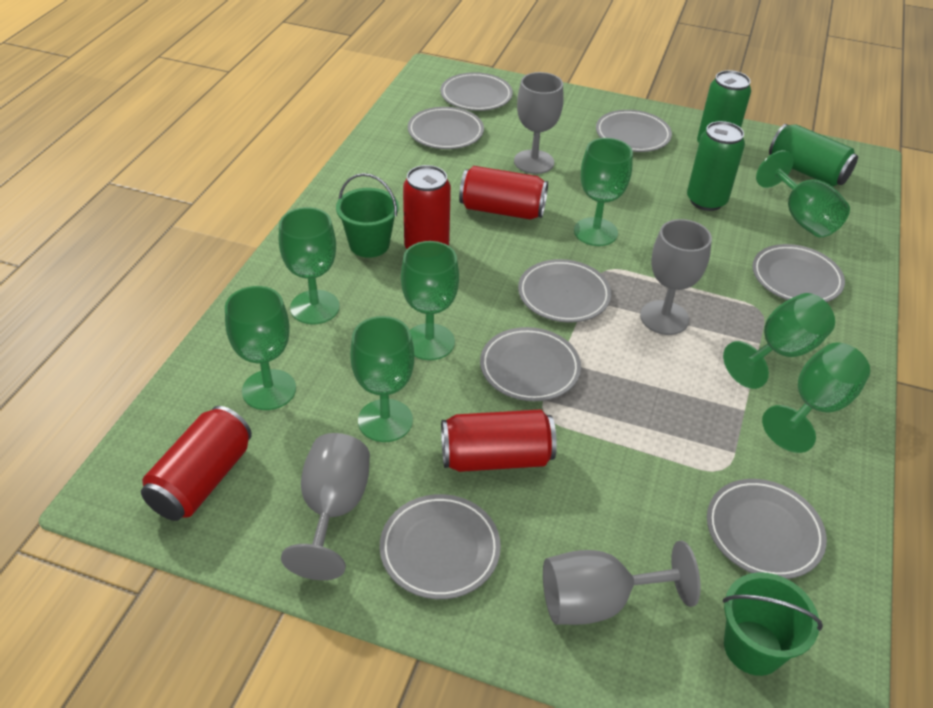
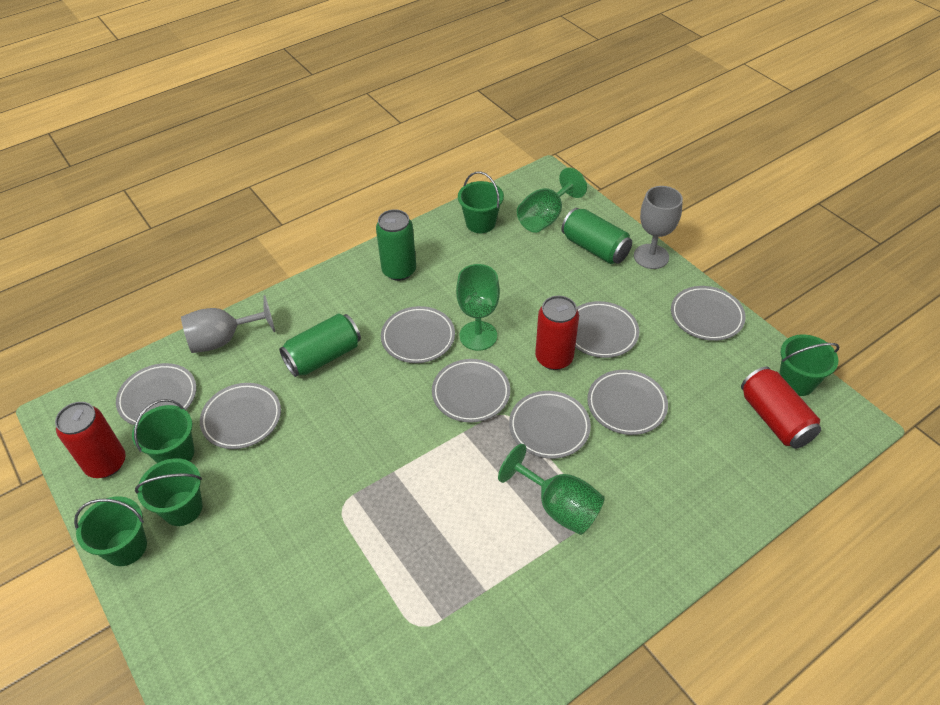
green bucket: [336,173,399,258] [723,572,823,676] = 2 -> [74,497,147,566] [132,399,195,463] [135,458,203,526] [458,171,504,233] [779,334,839,396] = 5
green goblet: [225,286,296,410] [279,207,340,324] [350,316,415,442] [401,241,459,360] [574,138,633,246] [723,293,835,389] [756,150,850,237] [762,342,870,453] = 8 -> [456,264,500,351] [498,444,605,535] [517,168,587,233] = 3
grey goblet: [281,433,370,580] [514,72,564,174] [543,540,701,625] [640,219,712,335] = 4 -> [181,295,275,353] [634,186,683,269] = 2
red can: [141,406,252,521] [403,165,451,249] [441,409,557,472] [459,166,548,220] = 4 -> [55,402,126,478] [535,296,579,370] [741,367,821,449] = 3

